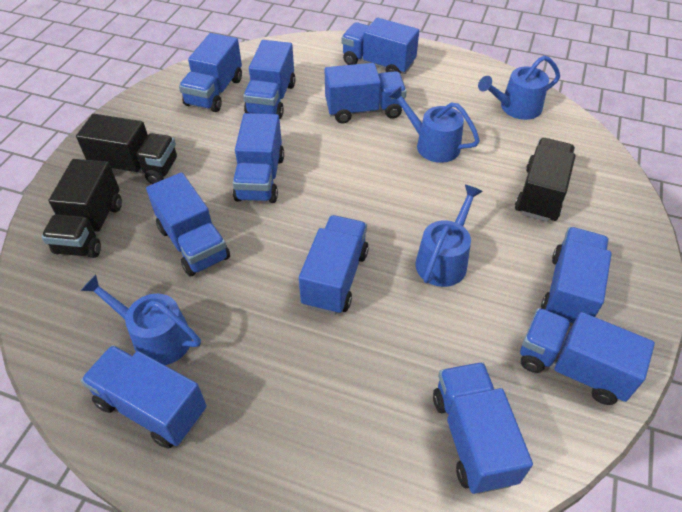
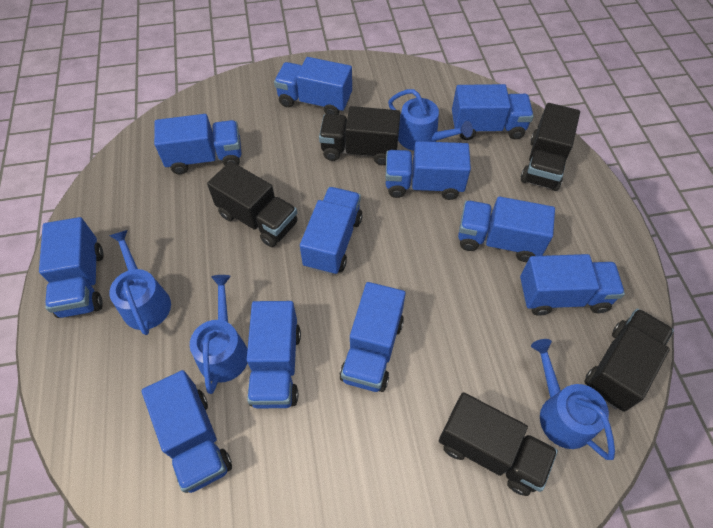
black truck: [42,159,122,258] [76,114,177,184] [515,138,576,222] = 3 -> [207,161,298,247] [319,106,401,165] [439,392,558,496] [521,103,580,191] [584,309,674,412] = 5

